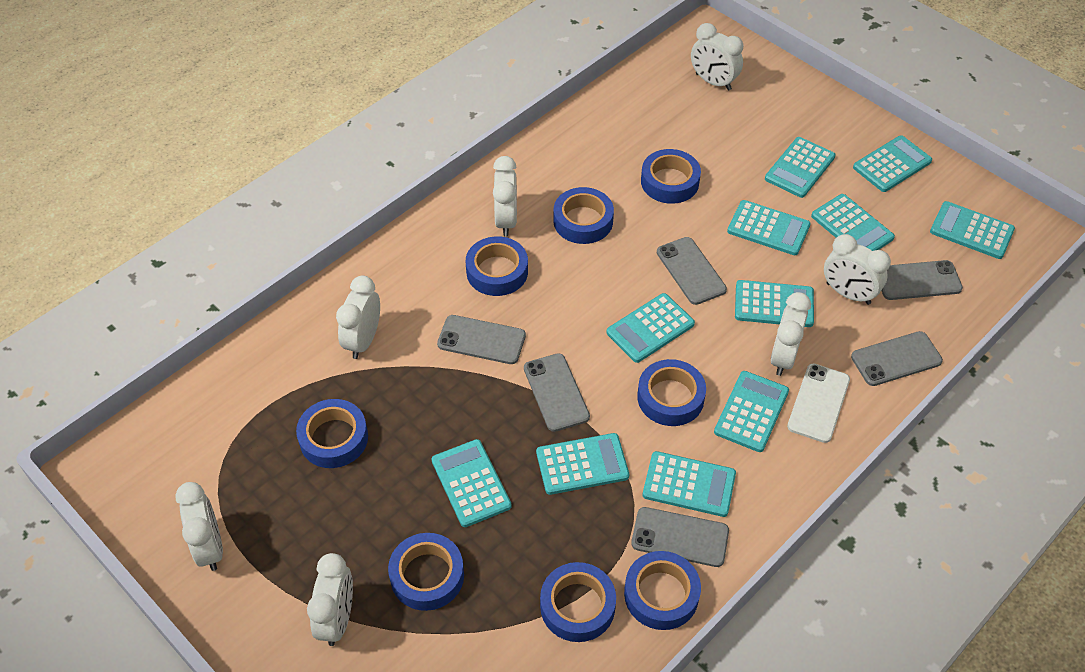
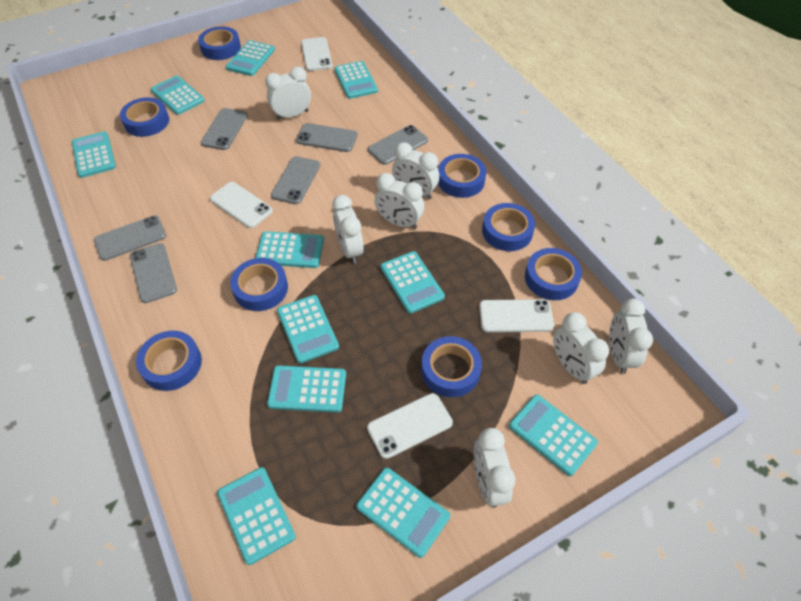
white phone: [787,363,850,443] = 1 -> [210,182,273,228] [301,37,333,71] [367,393,453,459] [479,299,554,332] = 4

